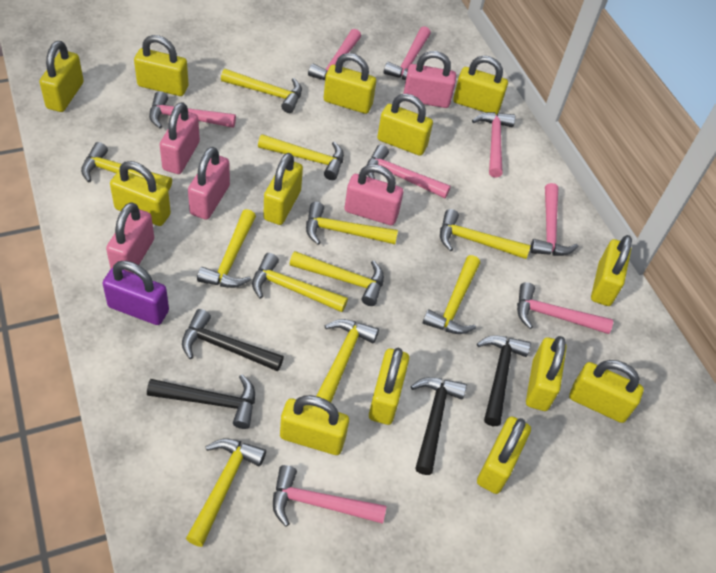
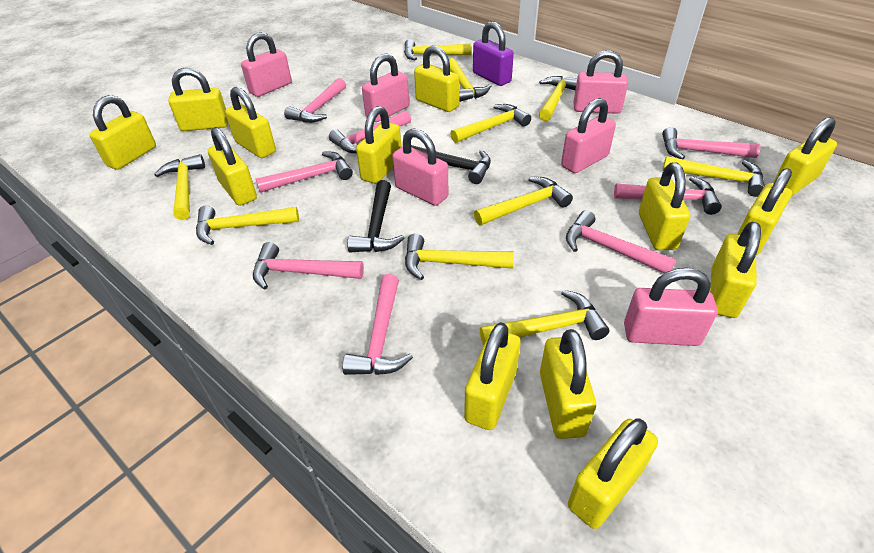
black hammer: [147,375,255,429] [182,309,284,371] [411,377,467,475] [477,335,531,426] = 4 -> [347,180,404,252] [411,145,491,184] = 2
pink padlock: [106,202,154,273] [160,102,200,174] [188,147,230,220] [345,164,403,225] [404,51,456,108] = 5 -> [241,32,292,97] [362,53,409,122] [392,128,448,206] [561,98,616,173] [573,50,628,114] [624,268,718,346] = 6
yellow hammer: [81,142,172,191] [186,439,266,547] [197,209,256,288] [221,69,302,113] [252,253,348,312] [258,134,344,180] [290,251,384,306] [306,202,398,245] [316,319,379,403] [423,255,480,334] [440,209,530,259] = 11 -> [154,154,205,220] [196,206,299,245] [404,39,471,60] [405,233,514,280] [449,58,491,102] [450,104,531,143] [474,177,573,225] [480,290,609,345] [539,76,577,121] [663,156,765,197] = 10

